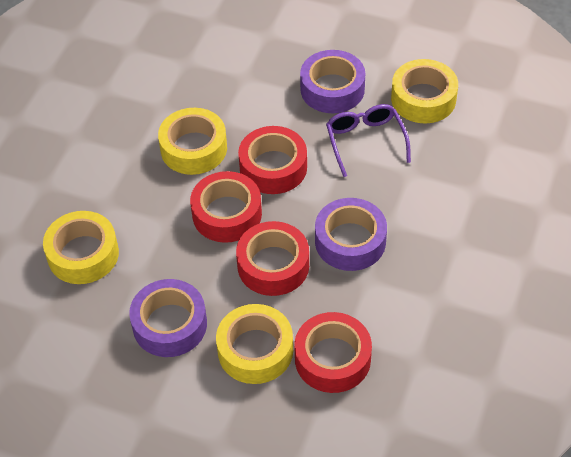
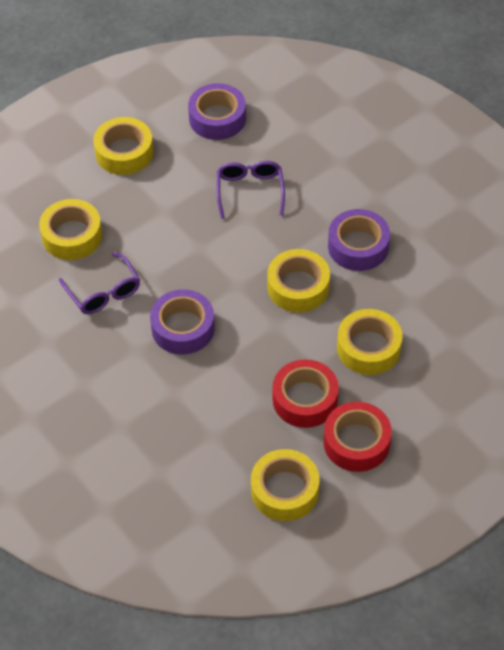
purple glasses: [326,104,411,177] = 1 -> [59,253,140,314] [216,161,285,219] = 2
red tape: [190,171,262,243] [236,221,309,296] [238,126,307,194] [294,312,372,393] = 4 -> [273,359,339,428] [324,402,392,472] = 2
yellow tape: [43,211,119,284] [158,108,227,175] [216,304,293,384] [391,59,458,123] = 4 -> [39,199,102,260] [94,117,153,175] [251,449,320,521] [267,249,330,312] [337,309,403,375] = 5

